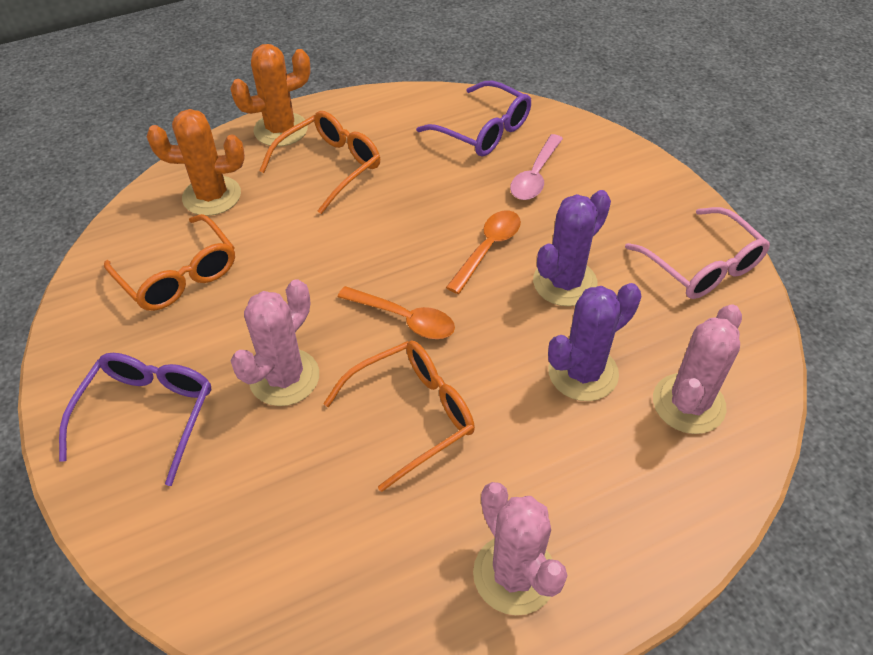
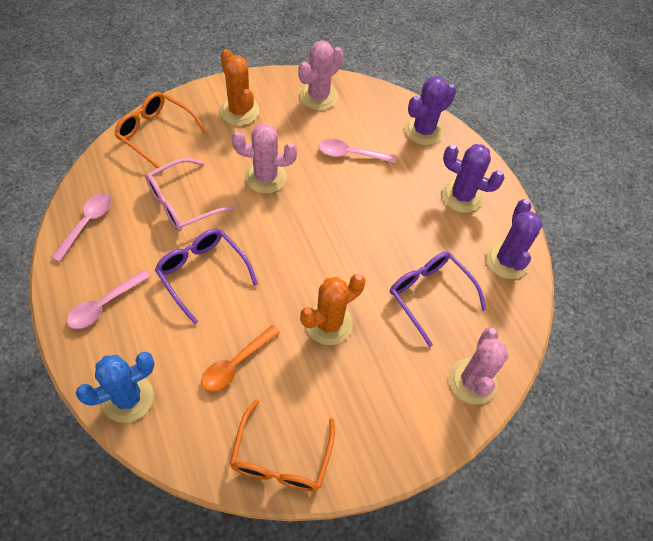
blue cactus: none = 0 -> [76,352,155,423] = 1
orange glasses: [104,214,235,311] [259,111,380,214] [323,341,475,492] = 3 -> [114,92,207,172] [230,399,335,492] = 2
orange spoon: [338,286,455,339] [446,210,521,294] = 2 -> [201,325,280,392] = 1
pink spoon: [510,134,563,200] = 1 -> [51,193,112,262] [67,270,150,329] [318,139,397,163] = 3
purple cactus: [533,190,611,306] [548,283,642,401] = 2 -> [405,76,456,145] [442,144,505,213] [486,199,543,279] = 3

